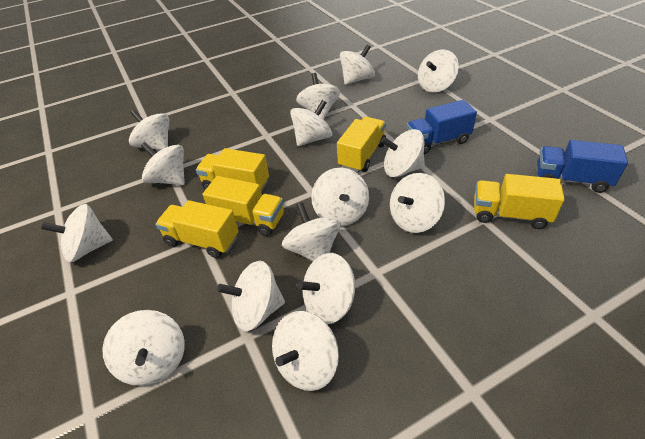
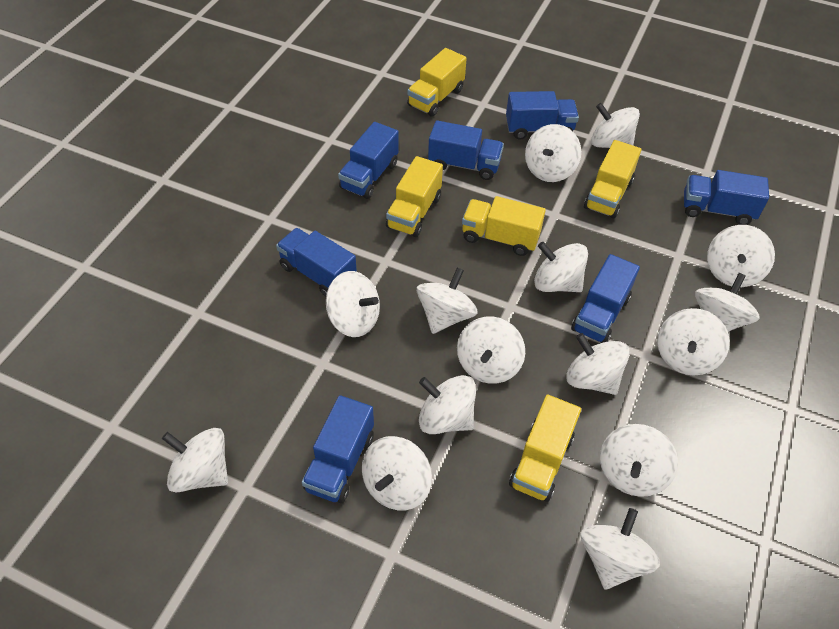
blue truck: [406,100,477,154] [537,140,628,193] = 2 -> [276,228,357,297] [302,395,374,503] [338,122,399,199] [428,120,504,180] [506,91,579,140] [571,254,640,343] [684,170,769,225] = 7

